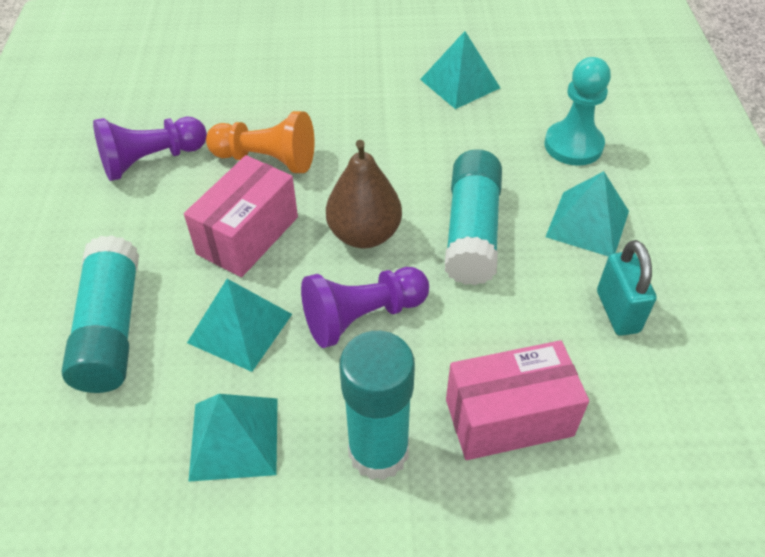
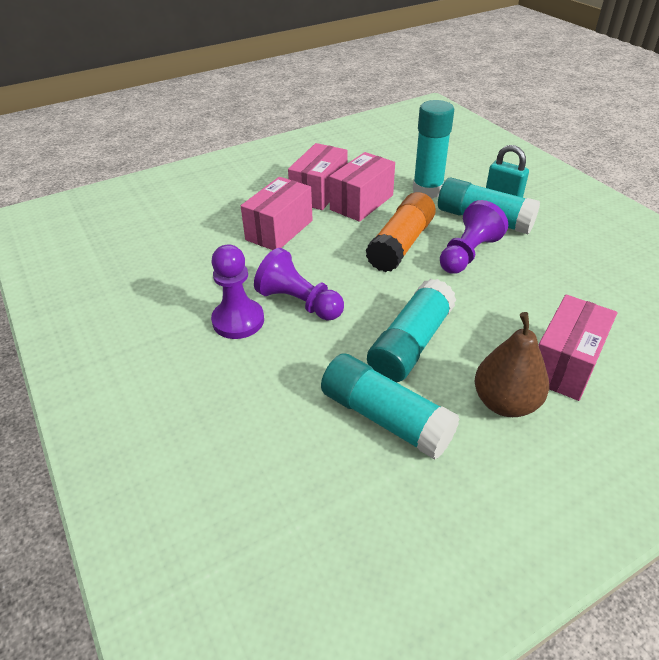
orange glue stick: none = 0 -> [366,192,436,272] = 1
orange pawn: [206,111,314,173] = 1 -> none = 0
pink box: [184,155,298,277] [446,340,589,460] = 2 -> [241,177,313,250] [288,143,348,210] [329,152,395,222] [538,295,617,401] = 4
purple pawn: [93,116,207,181] [301,267,429,348] = 2 -> [211,245,264,339] [254,248,344,321] [440,200,508,274] = 3
turquoise glue stick: [62,235,139,393] [339,331,415,480] [445,149,502,285] = 3 -> [321,353,460,460] [367,279,456,383] [413,100,454,199] [438,178,540,234] = 4
turquoise pawn: [544,57,611,166] = 1 -> none = 0
turquoise pyramid: [187,279,292,372] [188,394,277,482] [420,31,500,109] [545,171,629,257] = 4 -> none = 0

